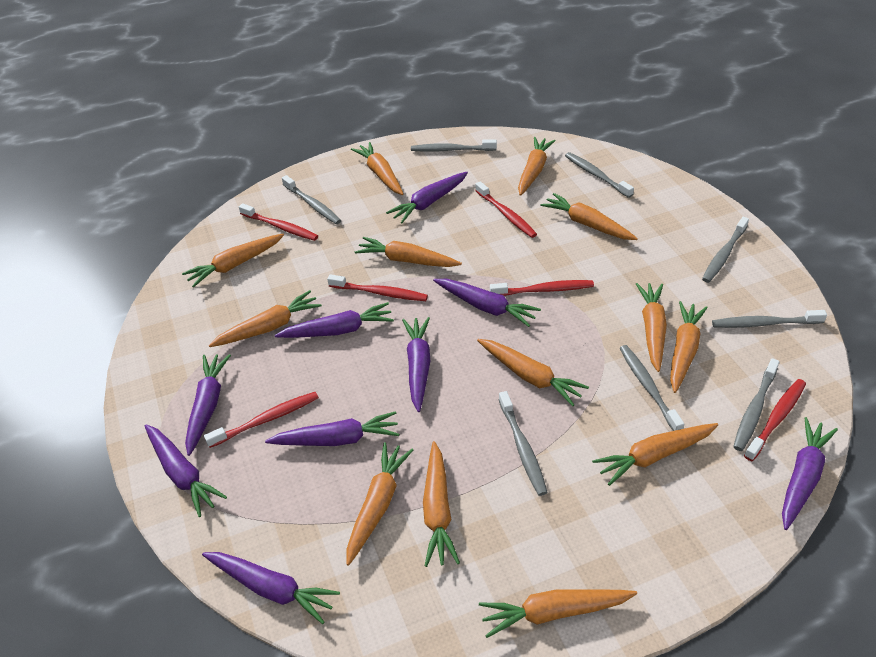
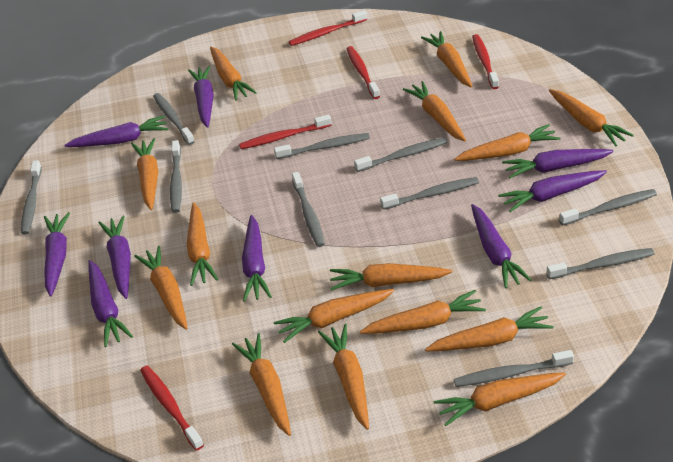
grey toothbrush: [282,175,341,224] [411,139,497,152] [499,391,548,496] [565,152,634,198] [620,345,684,431] [702,217,749,283] [712,310,827,328] [733,358,779,451] = 8 -> [21,160,42,235] [153,93,195,145] [170,140,182,213] [274,133,370,159] [292,172,325,247] [354,138,447,172] [380,177,479,210] [454,350,574,387] [546,248,654,279] [559,189,657,226] = 10
orange carrot: [182,234,284,287] [209,290,322,347] [346,442,413,566] [351,142,404,195] [355,237,462,267] [423,441,460,567] [477,339,589,406] [479,590,637,638] [518,137,556,196] [540,193,638,240] [592,423,718,486] [636,283,667,372] [670,301,708,393] = 13 -> [131,138,158,210] [134,246,188,330] [187,202,218,286] [210,47,257,101] [232,333,291,436] [274,289,394,343] [318,324,369,430] [330,263,452,291] [360,290,486,334] [403,81,466,142] [421,31,472,87] [425,306,553,351] [434,372,566,426] [454,124,560,161] [549,89,634,146] = 15
red toothbrush: [204,392,319,448] [239,203,318,241] [327,274,428,301] [475,181,537,238] [490,280,594,296] [744,379,806,461] = 6 -> [140,365,204,451] [239,115,331,149] [289,10,367,46] [346,46,380,99] [472,34,499,89] = 5

